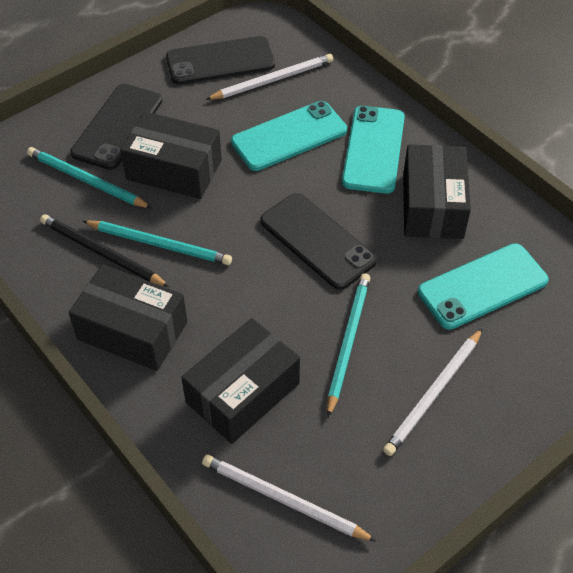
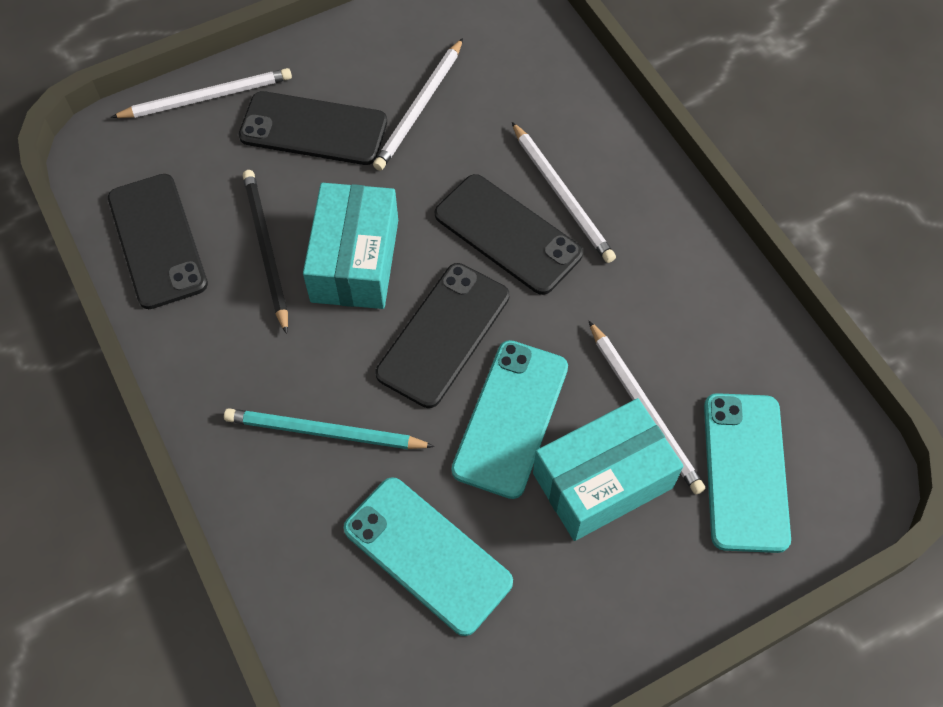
black box: [69,265,187,371] [120,111,222,199] [181,318,300,444] [403,144,471,239] = 4 -> none = 0
black phone: [71,84,162,170] [166,36,275,85] [260,193,377,290] = 3 -> [108,174,208,309] [239,91,387,165] [376,263,509,408] [435,174,583,295] = 4
turquoise box: none = 0 -> [303,183,398,309] [533,398,683,541] = 2
turquoise pencil: [27,147,152,208] [83,220,232,265] [327,273,370,417] = 3 -> [224,408,435,449] = 1
white pencil: [202,455,377,542] [205,54,333,100] [383,328,483,456] = 3 -> [111,68,292,118] [373,38,463,171] [512,122,616,263] [589,321,706,495] = 4

